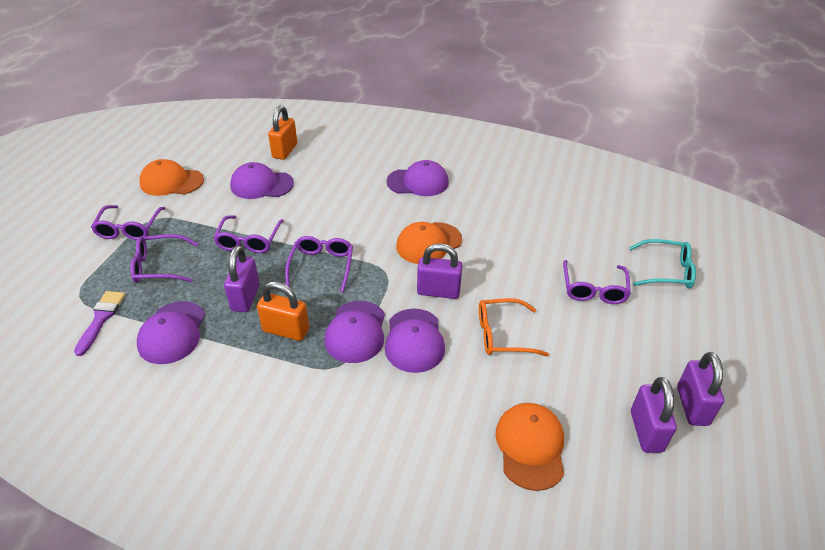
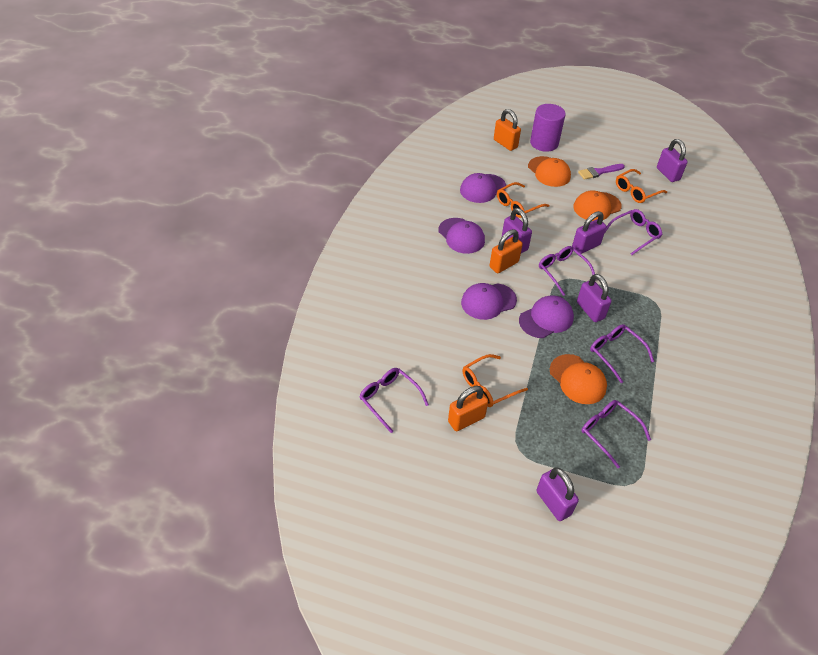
orange glasses: [479,298,549,356] = 1 -> [463,354,528,407] [497,182,550,218] [616,169,667,203] = 3
orange padlock: [257,281,309,341] [268,105,297,160] = 2 -> [448,386,488,431] [490,229,523,273] [494,109,521,151] = 3
purple cap: [137,301,205,364] [230,162,294,199] [324,301,385,363] [385,308,445,373] [386,160,449,196] = 5 -> [438,218,485,254] [460,173,506,203] [461,283,517,320] [519,295,574,338] = 4
purple cylinder: none = 0 -> [530,104,566,152] = 1
purple padlock: [224,246,260,312] [417,243,463,299] [631,377,677,453] [677,352,724,426] = 4 -> [502,208,532,253] [536,467,579,521] [572,211,606,254] [577,274,612,322] [657,139,688,182] = 5
turquoise glasses: [629,239,696,288] = 1 -> none = 0

